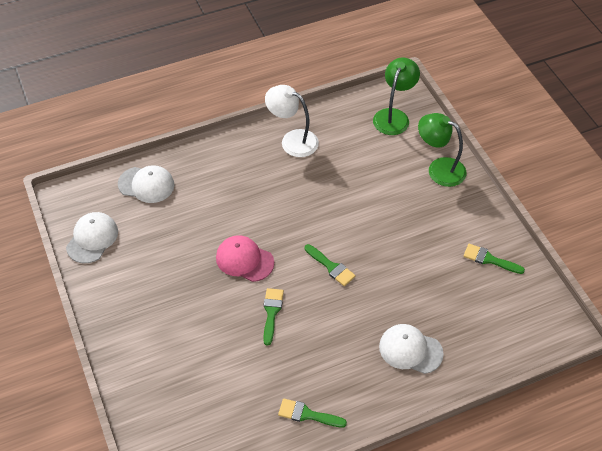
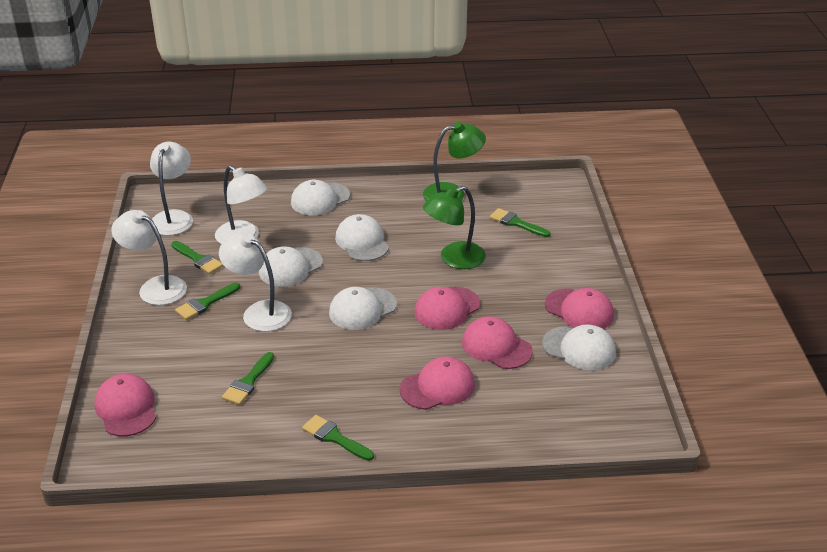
green brush: [263,288,284,346] [278,398,347,428] [305,244,356,286] [463,244,525,274] = 4 -> [171,241,223,274] [175,283,240,320] [222,352,274,405] [302,415,374,461] [489,208,551,237] = 5
pink cap: [216,235,274,282] = 1 -> [94,374,156,436] [400,356,475,410] [414,287,480,330] [462,316,533,369] [545,288,614,329] = 5
white cap: [66,212,118,263] [118,165,175,203] [379,324,444,374] = 3 -> [259,246,323,287] [291,180,350,215] [329,287,397,330] [335,214,389,261] [542,324,616,370] = 5
white lamp: [265,85,319,157] = 1 -> [111,210,187,305] [150,142,193,236] [215,165,268,244] [219,233,292,332] = 4

